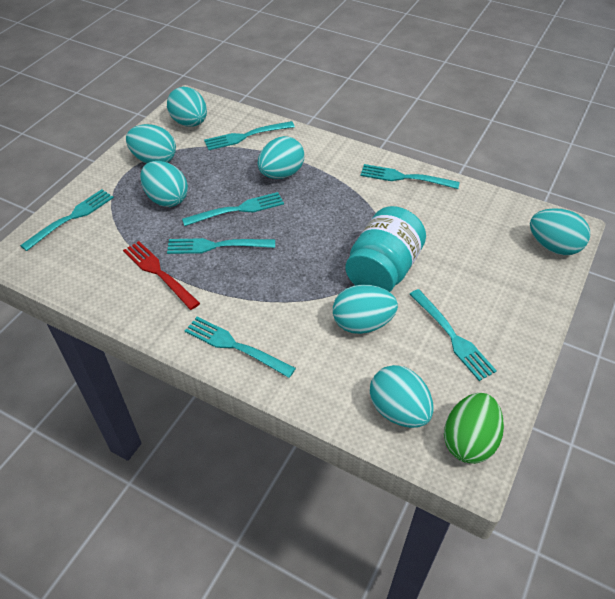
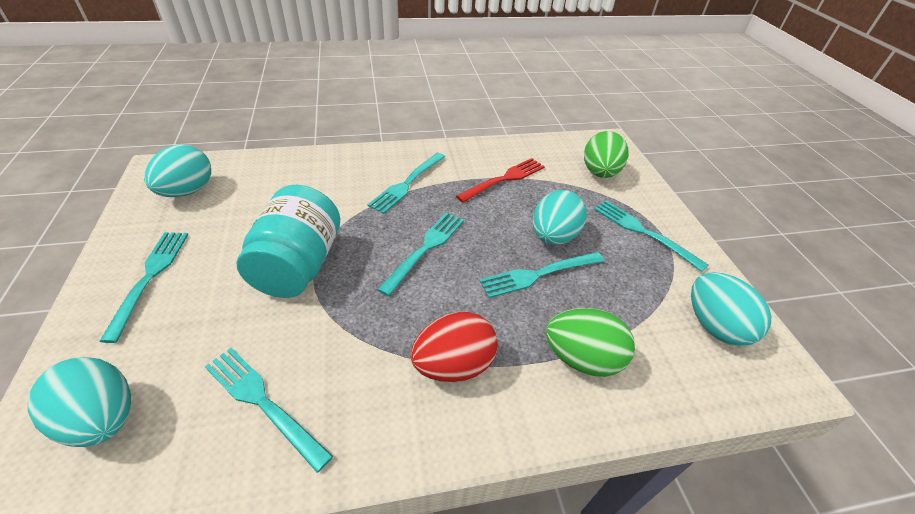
green egg: [444,393,504,464] = 1 -> [546,308,635,377] [584,131,629,178] = 2
red egg: none = 0 -> [411,312,498,382] = 1
turquoise egg: [126,124,176,163] [140,161,188,207] [167,87,207,127] [258,136,304,179] [333,285,398,334] [370,365,434,428] [530,208,590,255] = 7 -> [28,357,131,447] [144,144,211,197] [533,190,587,245] [691,272,772,346] = 4
turquoise fork: [20,189,114,251] [167,238,275,254] [182,192,284,226] [185,317,296,378] [204,121,295,150] [360,164,460,189] [410,289,497,381] = 7 -> [99,232,189,343] [205,348,333,473] [367,153,445,214] [377,212,464,296] [479,252,604,298] [594,200,708,272] = 6

